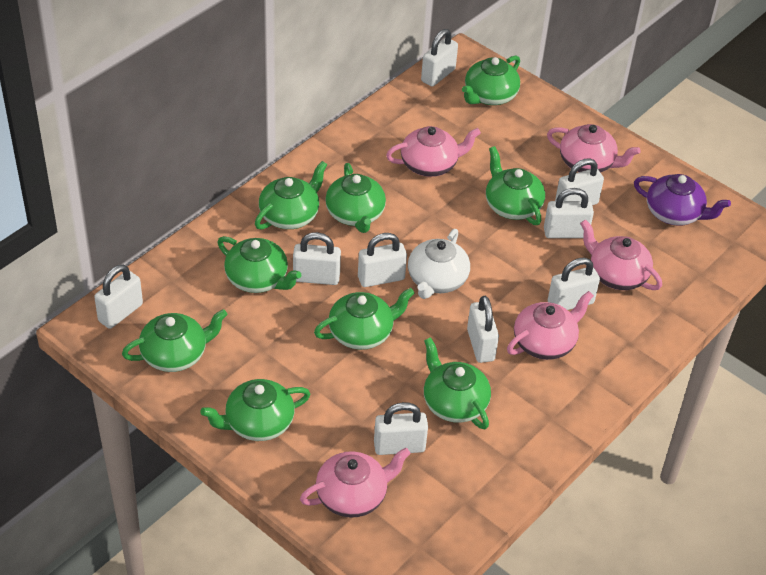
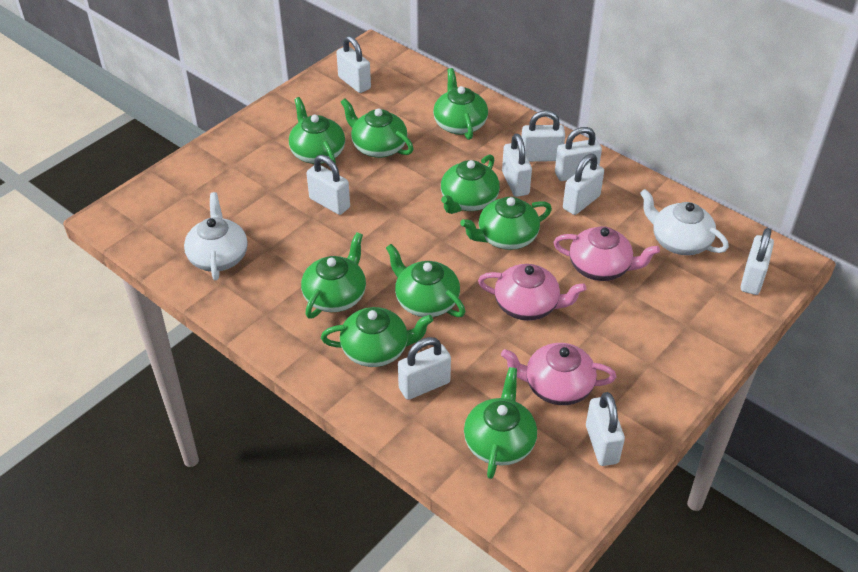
pink teapot: [300,448,410,517] [386,126,481,177] [507,291,594,360] [547,124,640,173] [580,219,662,290] = 5 -> [478,264,587,321] [501,343,616,405] [553,226,660,281] = 3
purple teapot: [634,174,731,226] = 1 -> none = 0
white teapot: [408,229,470,299] = 1 -> [184,192,248,280] [640,189,729,255] = 2

